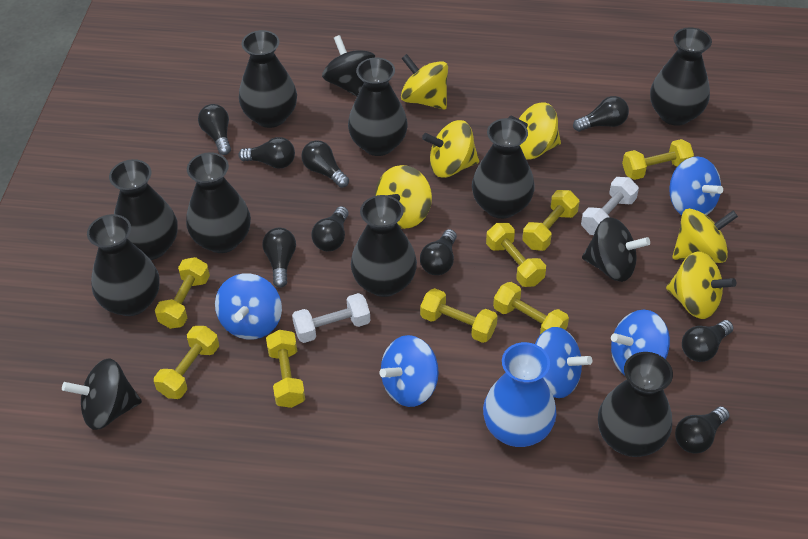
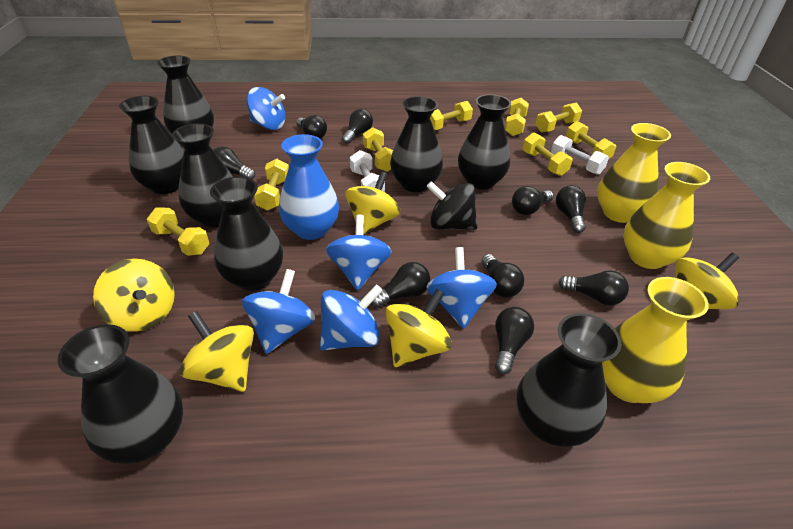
black spinning top: [62,358,142,430] [322,35,375,97] [582,217,650,282] = 3 -> [426,181,477,230] = 1
black vase: [87,214,159,316] [109,159,177,260] [186,152,251,253] [239,30,297,128] [348,58,408,156] [351,195,417,297] [472,118,535,219] [598,352,673,457] [650,27,712,126] = 9 -> [57,324,183,464] [119,96,184,194] [157,55,214,133] [172,123,233,228] [210,177,283,291] [390,96,443,192] [458,94,511,189] [517,313,621,447] = 8
yellow spinning top: [375,165,432,229] [401,54,448,109] [422,120,479,178] [508,103,561,160] [666,251,736,319] [672,208,738,263] = 6 -> [93,259,175,332] [180,311,254,392] [346,171,401,235] [385,289,452,367] [675,253,740,309] = 5
yellow vase: none = 0 -> [597,123,671,223] [602,277,709,403] [623,162,710,269] = 3

